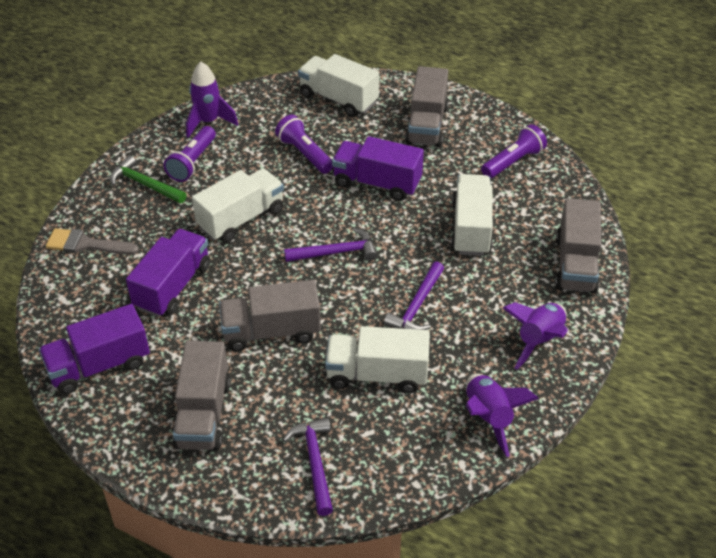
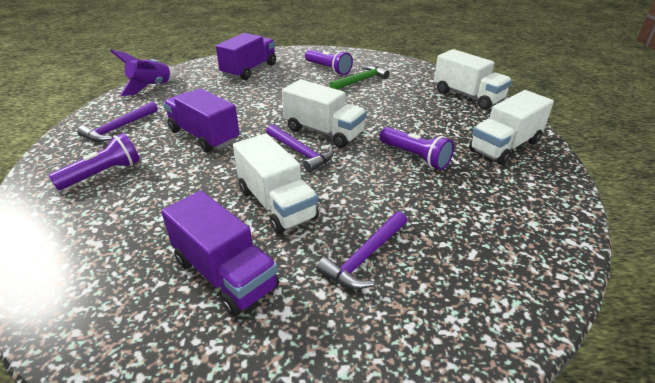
grey brush: [46,228,139,255] = 1 -> none = 0
grey truck: [173,341,231,450] [219,280,321,351] [405,66,448,147] [555,198,601,294] = 4 -> none = 0
purple rocket: [186,62,238,138] [466,374,539,457] [503,302,568,369] = 3 -> [110,50,178,96] = 1

